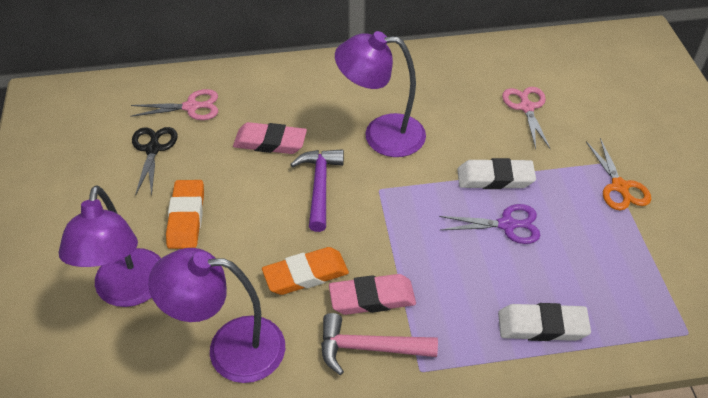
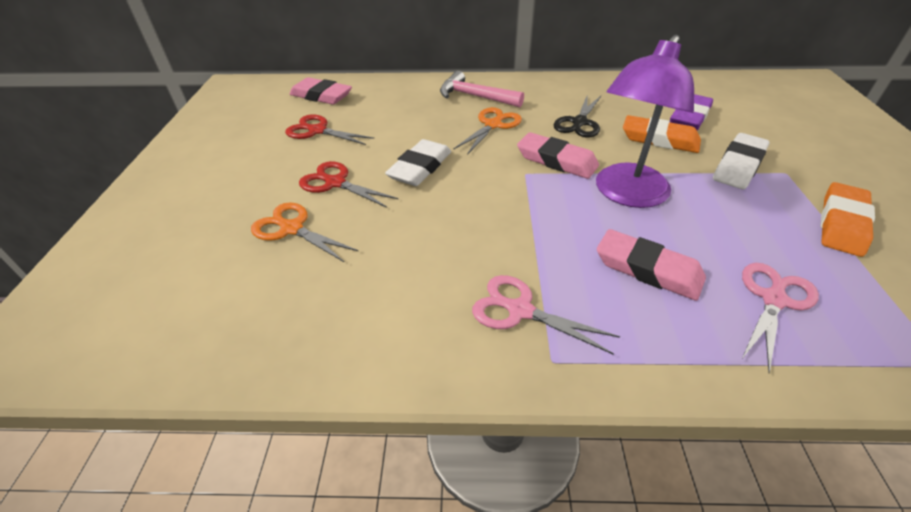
orange scissors: [586,138,651,211] = 1 -> [251,202,358,262] [454,107,522,155] = 2
pink eraser: [233,122,307,154] [329,274,416,315] = 2 -> [290,77,352,105] [517,132,599,179] [597,229,706,301] = 3
purple eraser: none = 0 -> [670,94,713,130] = 1
purple hammer: [290,149,344,232] = 1 -> none = 0
purple lamp: [59,185,161,307] [148,248,285,383] [335,31,426,157] = 3 -> [596,35,694,208] = 1
purple scissors: [439,204,540,244] = 1 -> none = 0
red scissors: none = 0 -> [285,114,374,145] [299,161,398,208] = 2

